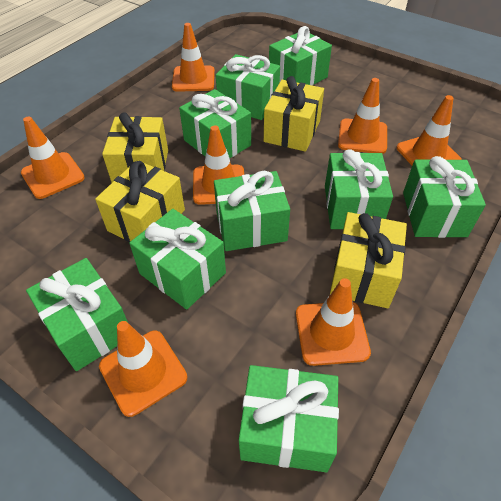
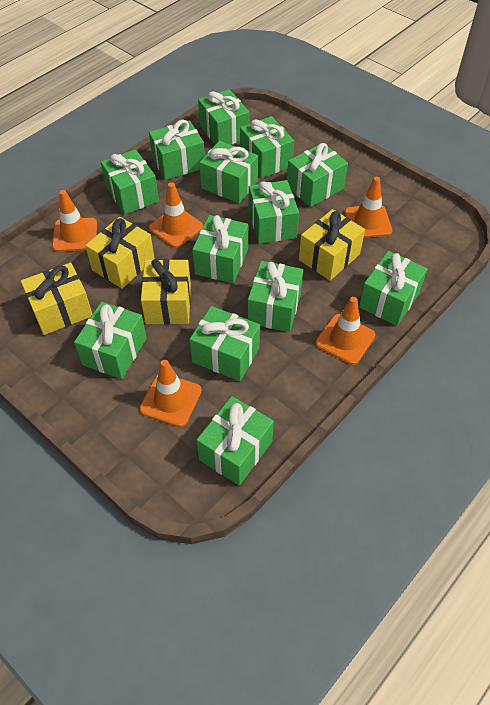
green gift: [26,258,128,371] [129,209,226,310] [179,89,251,158] [214,171,290,251] [216,54,280,120] [239,365,339,472] [269,26,332,86] [325,149,393,229] [403,156,486,238] = 9 -> [74,302,147,379] [101,149,159,215] [149,120,205,180] [189,306,260,381] [192,215,248,283] [196,396,274,486] [198,89,249,145] [199,141,258,203] [240,116,294,178] [248,180,299,244] [248,261,303,332] [287,143,348,207] [359,251,427,326] = 13
orange traffic cone: [21,116,85,199] [99,321,187,417] [172,23,215,92] [193,125,244,205] [296,278,371,366] [338,78,387,154] [397,95,462,165] = 7 -> [52,190,97,252] [139,360,202,427] [149,182,203,248] [315,297,375,365] [345,177,392,238] = 5

